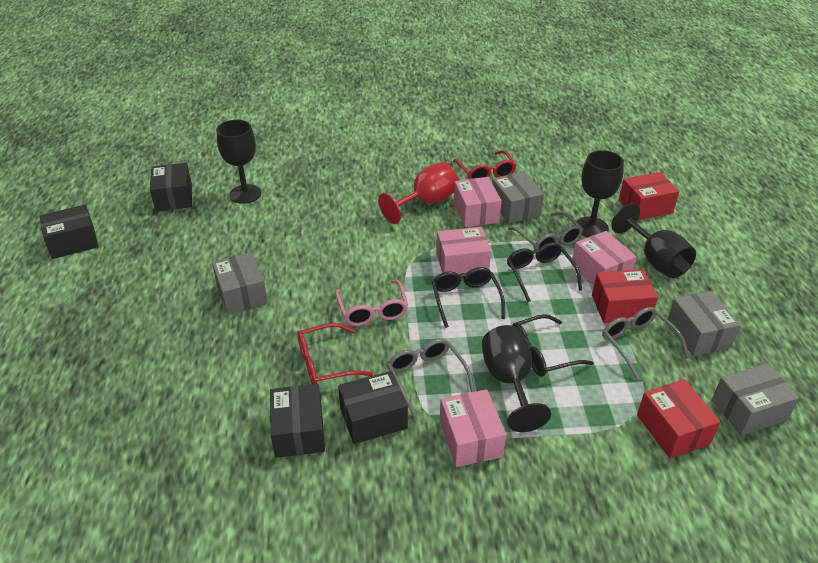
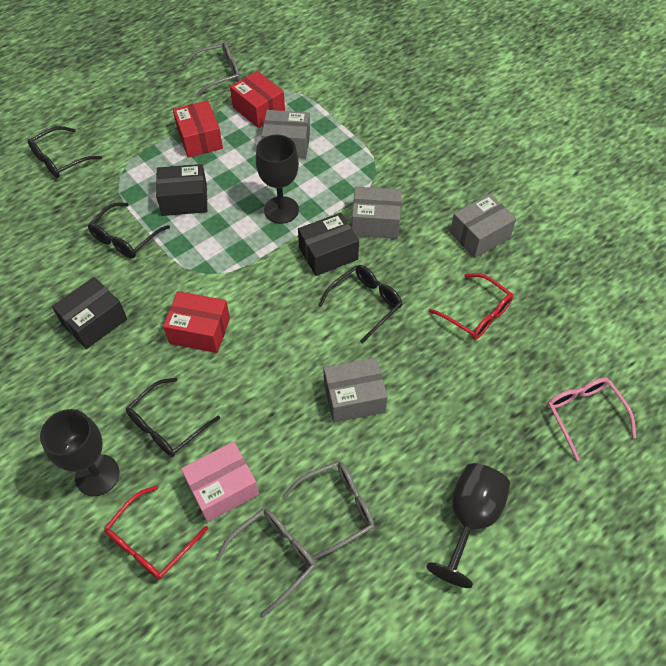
black box: [39,205,99,259] [150,163,192,211] [270,384,325,458] [338,371,408,444] = 4 -> [52,277,127,349] [156,164,207,216] [298,213,359,276] = 3
black glasses: [432,267,505,328] [507,242,582,302] [512,314,594,377] = 3 -> [28,126,102,178] [88,202,170,258] [126,378,220,457] [318,265,402,343] = 4
black goblet: [217,120,261,204] [482,325,551,432] [576,150,624,237] [611,203,696,278] = 4 -> [40,409,120,496] [256,135,299,224] [426,463,510,588] = 3
pink box: [436,227,491,274] [440,389,506,467] [454,177,502,227] [571,231,637,285] = 4 -> [181,441,259,522] = 1
red goblet: [378,162,458,224] = 1 -> none = 0

